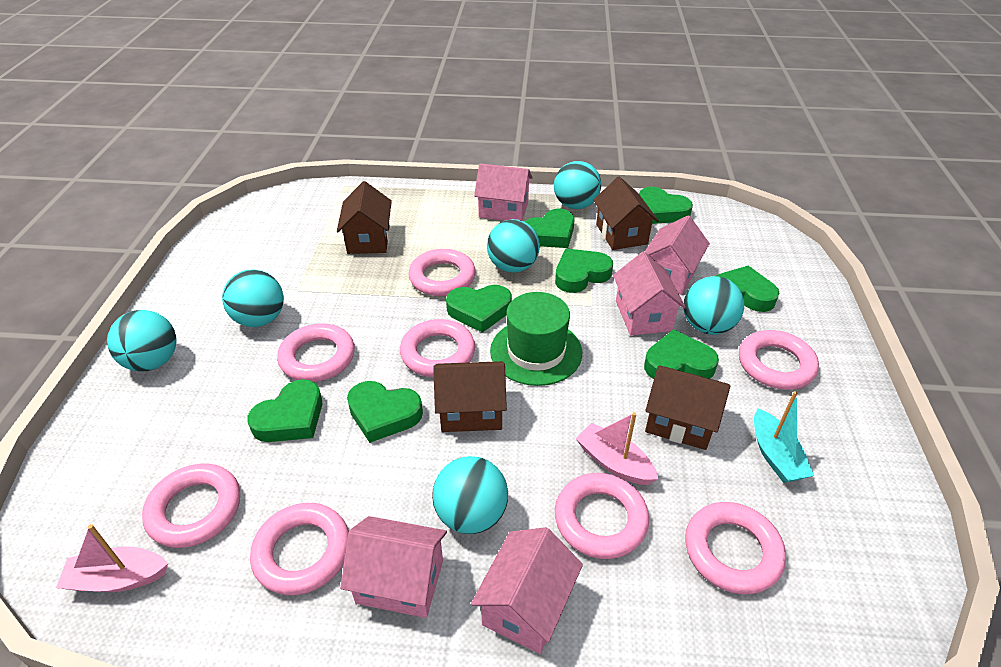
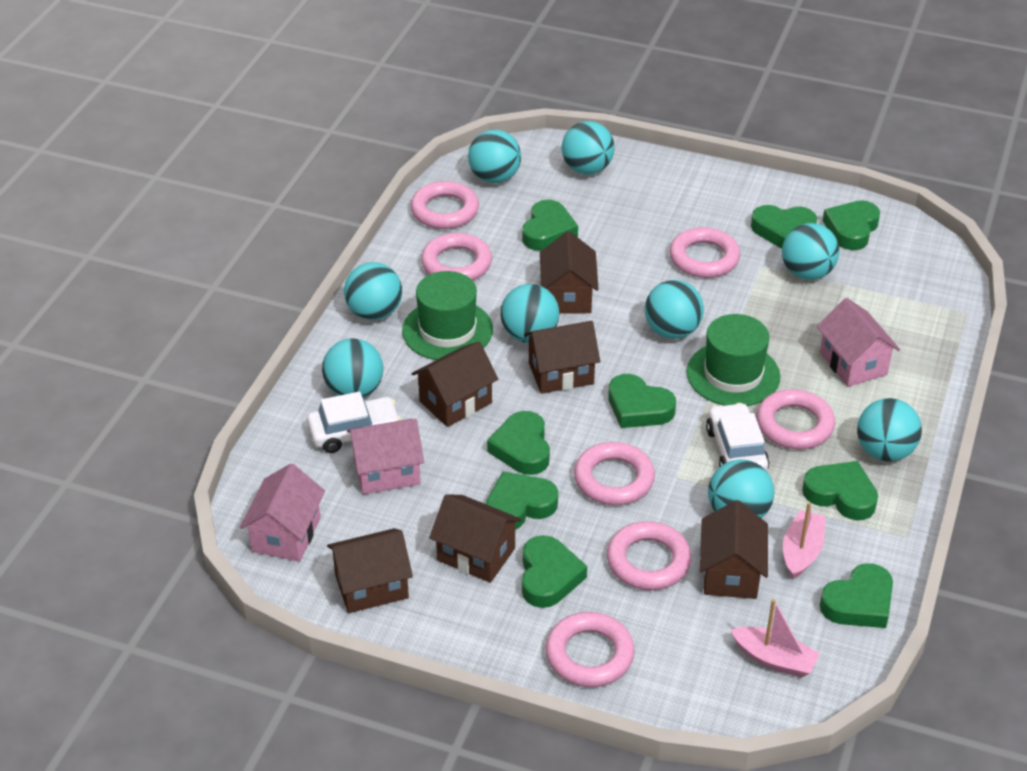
brown house: [337,181,392,254] [433,361,507,432] [593,177,659,250] [645,366,730,450] = 4 -> [327,528,413,613] [412,341,498,427] [429,494,522,583] [524,321,600,394] [540,231,599,314] [700,500,768,599] = 6
green hat: [490,292,582,386] = 1 -> [402,271,493,360] [687,314,780,406] = 2
green heart: [247,379,322,442] [347,381,423,443] [446,285,512,333] [525,209,575,248] [555,248,613,293] [639,187,693,224] [644,329,719,379] [716,266,779,312] = 8 -> [486,471,558,530] [487,411,550,475] [522,200,578,251] [522,535,587,608] [608,374,676,428] [751,205,817,249] [802,461,878,520] [820,563,893,628] [823,200,880,250] = 9
pink house: [340,516,447,618] [471,527,583,654] [474,163,533,221] [613,252,686,336] [645,215,710,295] = 5 -> [240,463,325,562] [347,419,424,494] [817,298,900,387] = 3
pink ring: [142,463,240,548] [250,503,349,595] [277,323,355,382] [400,319,475,377] [408,249,476,296] [555,473,649,559] [685,502,786,594] [739,330,819,390] = 8 -> [411,181,479,229] [421,233,492,281] [546,612,635,687] [574,442,655,505] [607,521,692,590] [669,227,740,278] [756,389,835,449] = 7
turquoise ball: [107,310,177,372] [222,269,284,327] [432,456,508,534] [487,219,540,273] [554,161,601,209] [683,276,744,335] = 6 -> [322,338,383,398] [344,262,402,320] [468,130,521,183] [500,284,559,343] [562,121,615,174] [645,280,704,339] [708,459,774,518] [782,223,839,280] [857,398,922,462] = 9
turquoise boat: [754,391,814,483] = 1 -> none = 0
white car: none = 0 -> [307,392,401,453] [706,403,770,471] = 2

